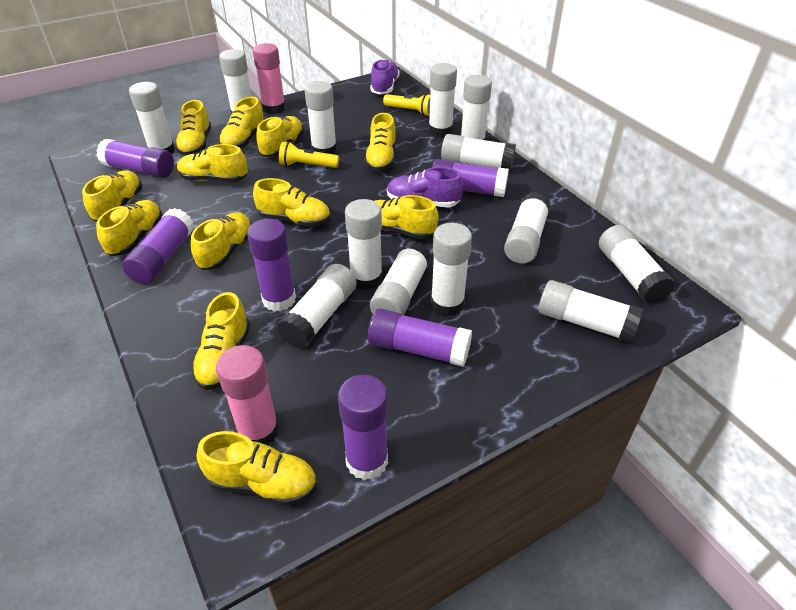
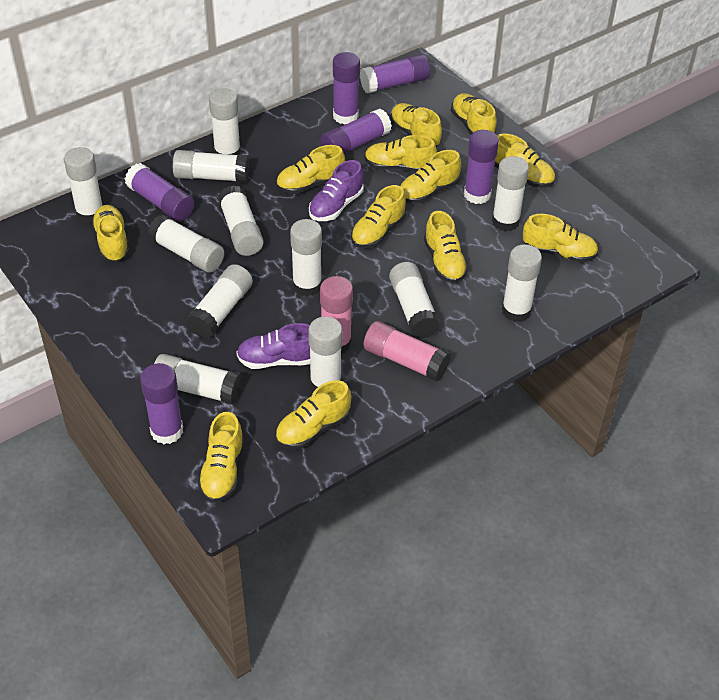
white glue stick: [129,82,175,154] [219,49,252,115] [277,264,357,348] [304,81,337,154] [345,199,382,290] [370,241,431,315] [428,63,457,137] [431,223,472,316] [441,134,516,171] [460,75,492,140] [504,192,551,264] [538,280,643,343] [599,225,675,304] = 13 -> [64,147,103,223] [148,214,224,273] [154,354,242,405] [173,150,249,182] [186,264,253,338] [209,88,241,155] [218,185,264,256] [290,219,322,297] [308,316,343,391] [389,262,440,339] [492,156,529,231] [502,244,542,322] = 12
yellow flashlight: [279,141,339,168] [383,94,430,116] = 2 -> none = 0

